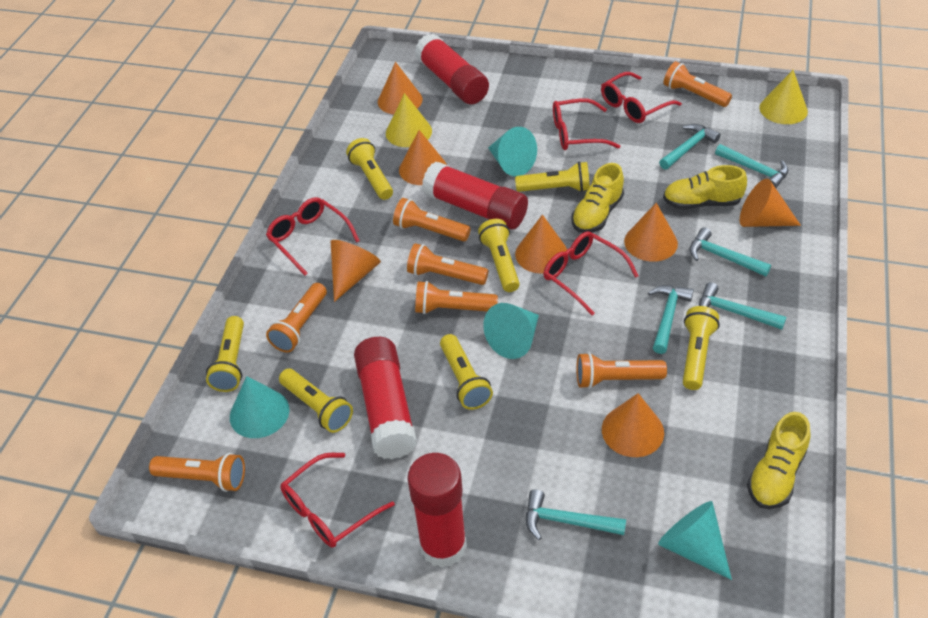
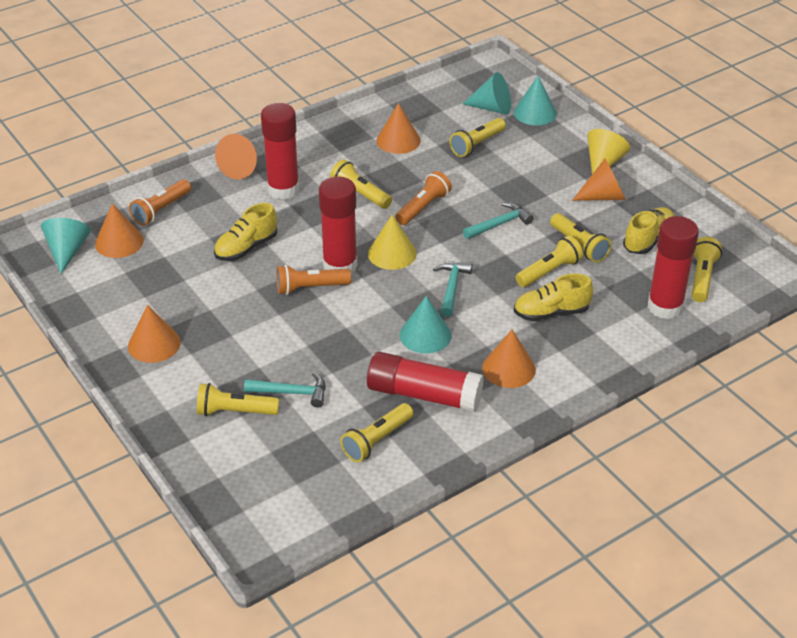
orange cone: [331,240,381,302] [378,62,423,114] [399,130,447,185] [515,215,567,274] [602,393,664,457] [624,203,678,262] [740,179,801,227] = 7 -> [95,203,144,258] [128,305,181,363] [215,134,257,179] [376,103,420,154] [482,330,536,388] [572,159,626,201] = 6
orange flashlight: [149,453,245,492] [266,283,327,352] [393,198,471,241] [407,243,488,285] [415,281,498,314] [576,352,667,389] [664,61,732,107] = 7 -> [129,179,191,226] [277,265,351,295] [395,171,452,225] = 3
red glasses: [266,197,360,276] [280,453,395,548] [543,231,639,315] [553,98,620,150] [601,72,682,123] = 5 -> none = 0
turquoise hammer: [526,490,626,540] [648,285,694,354] [659,124,721,170] [689,227,771,277] [699,282,786,330] [715,144,788,188] = 6 -> [244,372,326,408] [433,261,472,317] [463,202,533,239] = 3

